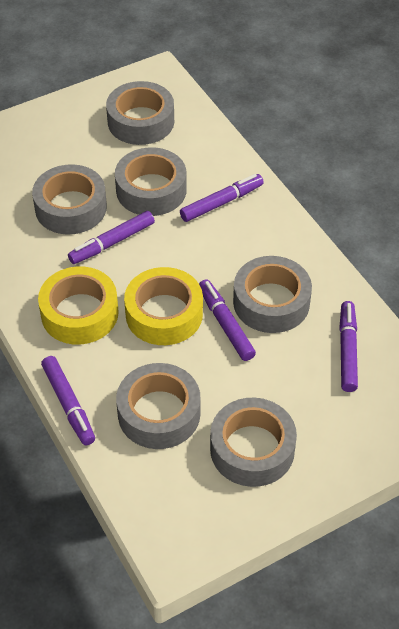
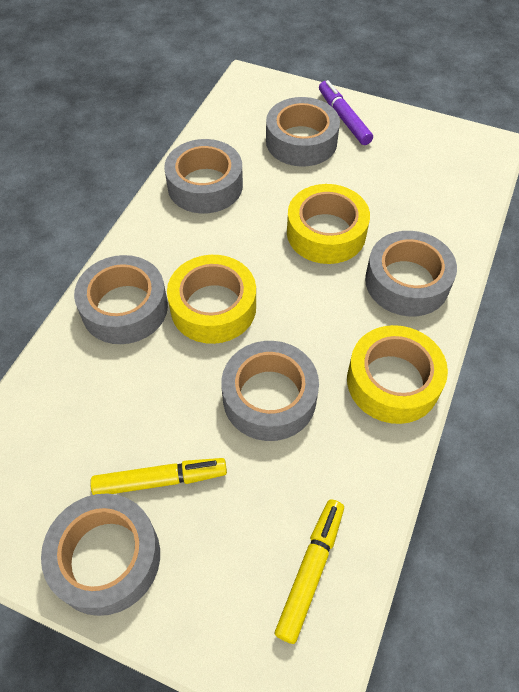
purple marker: [41,356,95,445] [68,211,155,264] [180,174,264,222] [199,279,256,361] [339,301,358,392] = 5 -> [319,80,373,145] = 1
yellow marker: none = 0 -> [90,458,227,495] [275,499,344,644] = 2
yellow tape: [38,266,119,345] [124,267,203,345] = 2 -> [167,255,256,344] [287,184,370,264] [347,325,448,424] = 3

